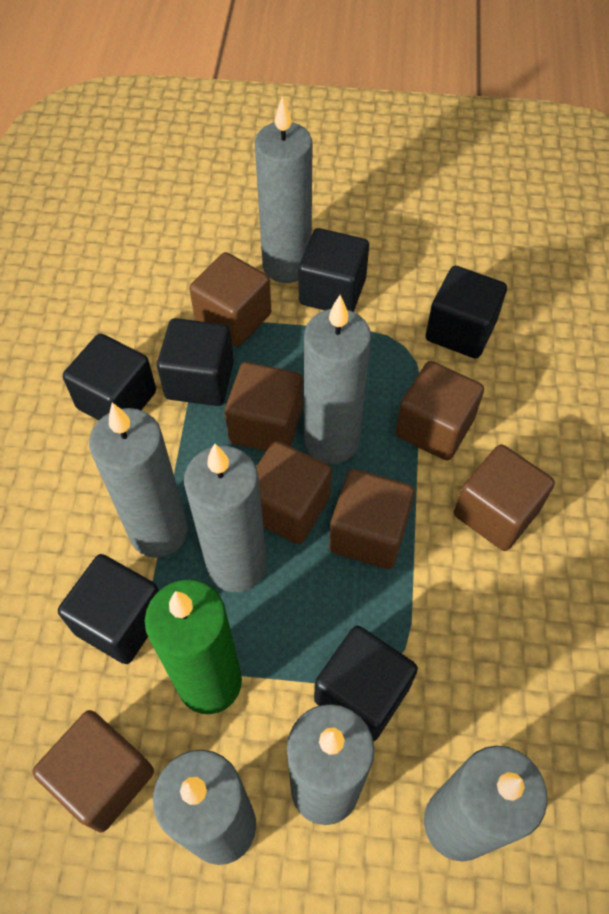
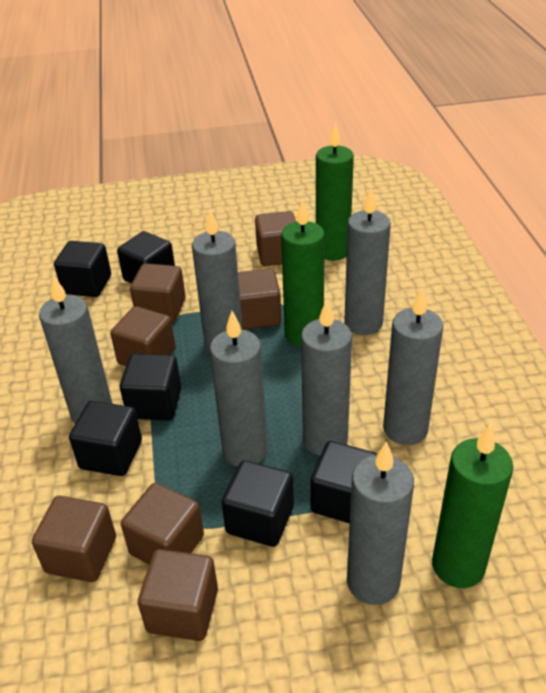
green candle: [145,580,242,714] = 1 -> [281,199,325,347] [316,123,354,261] [432,424,513,588] = 3

